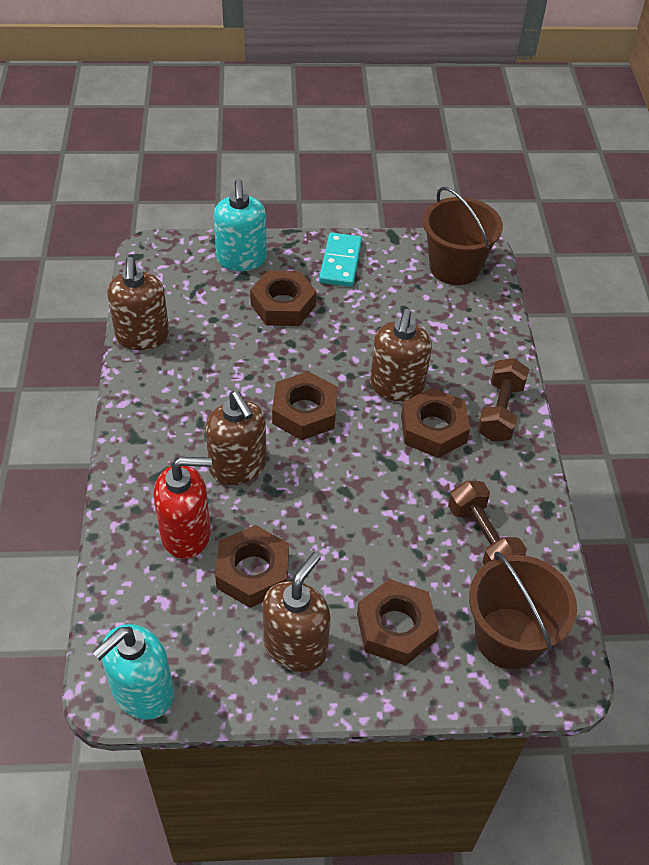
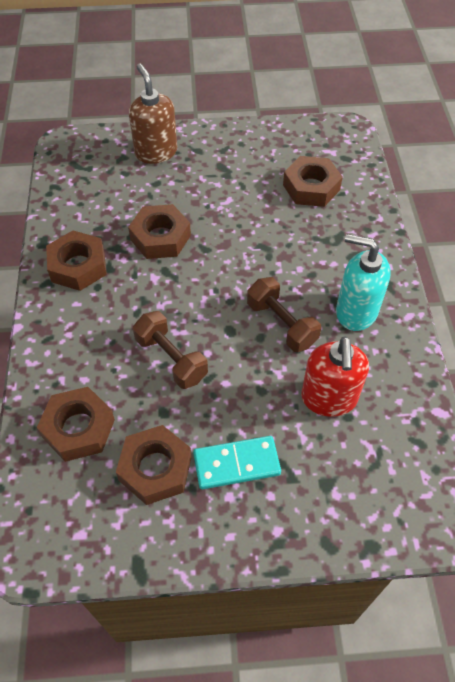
brown bucket: [423,187,503,285] [469,551,577,670] = 2 -> none = 0
brown soap dispenser: [107,257,169,350] [205,391,267,485] [262,552,330,672] [370,309,432,402] = 4 -> [129,64,177,164] = 1
turquoise soap dispenser: [92,624,174,720] [214,179,267,271] = 2 -> [336,234,391,331] = 1

